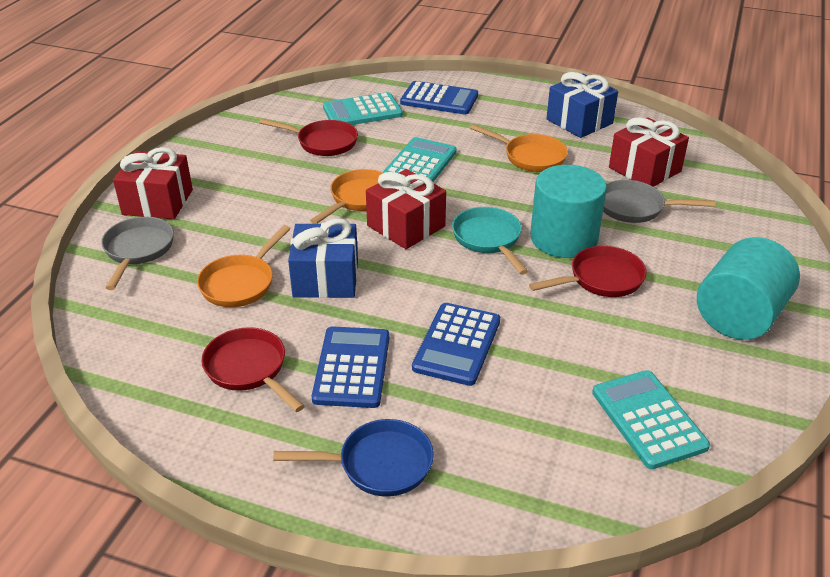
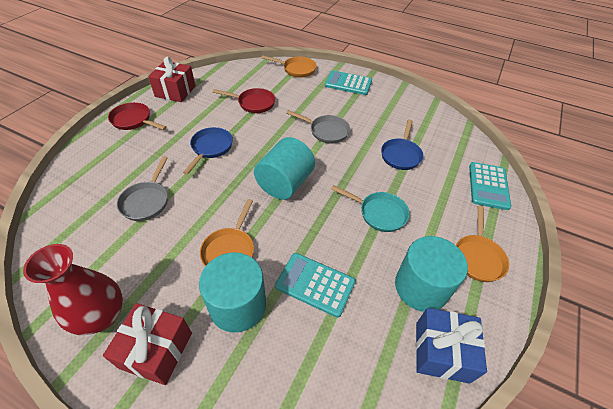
blue calculator: [312,326,390,408] [400,81,478,114] [412,303,500,386] = 3 -> none = 0
blue gift: [288,219,358,298] [546,72,618,138] = 2 -> [416,308,487,384] = 1
blue pan: [273,419,434,496] = 1 -> [183,127,233,175] [381,119,423,170] = 2
red gift: [113,147,193,219] [366,169,446,249] [609,117,689,187] = 3 -> [103,303,192,385] [148,57,195,102] = 2
red pan: [201,327,305,412] [259,119,358,156] [529,246,646,297] = 3 -> [108,102,167,130] [213,88,275,113] = 2
red vase: none = 0 -> [23,244,123,335] = 1
turquoise cylinder: [530,165,607,258] [697,237,800,340] = 2 -> [199,252,266,333] [254,137,315,200] [395,236,468,312] = 3

